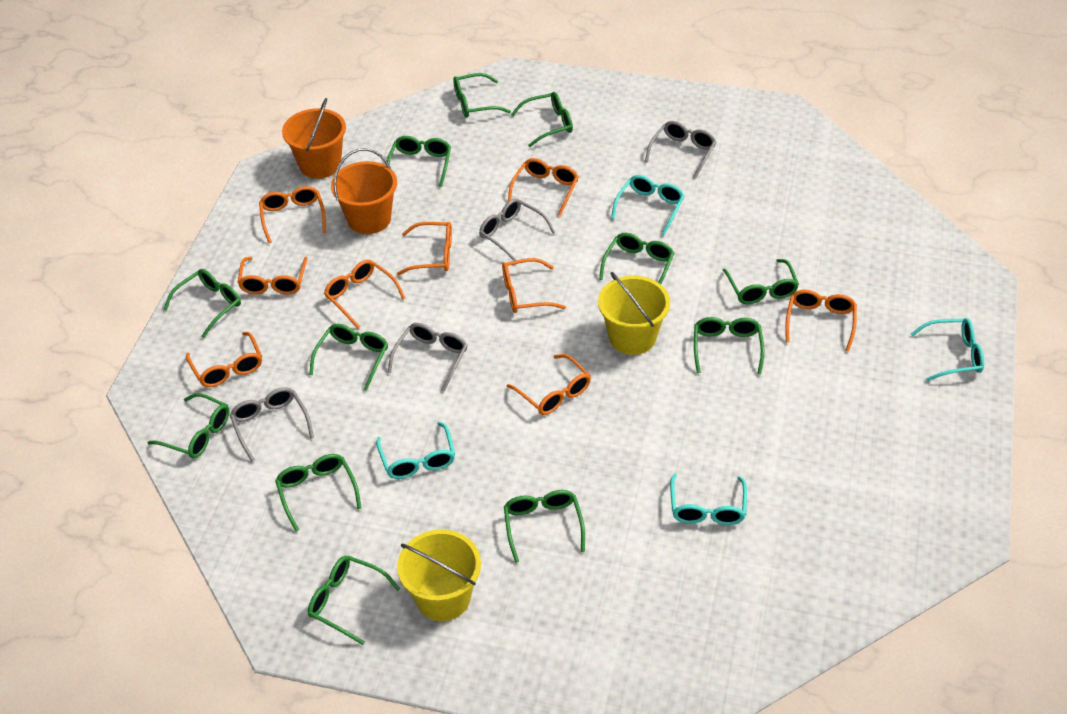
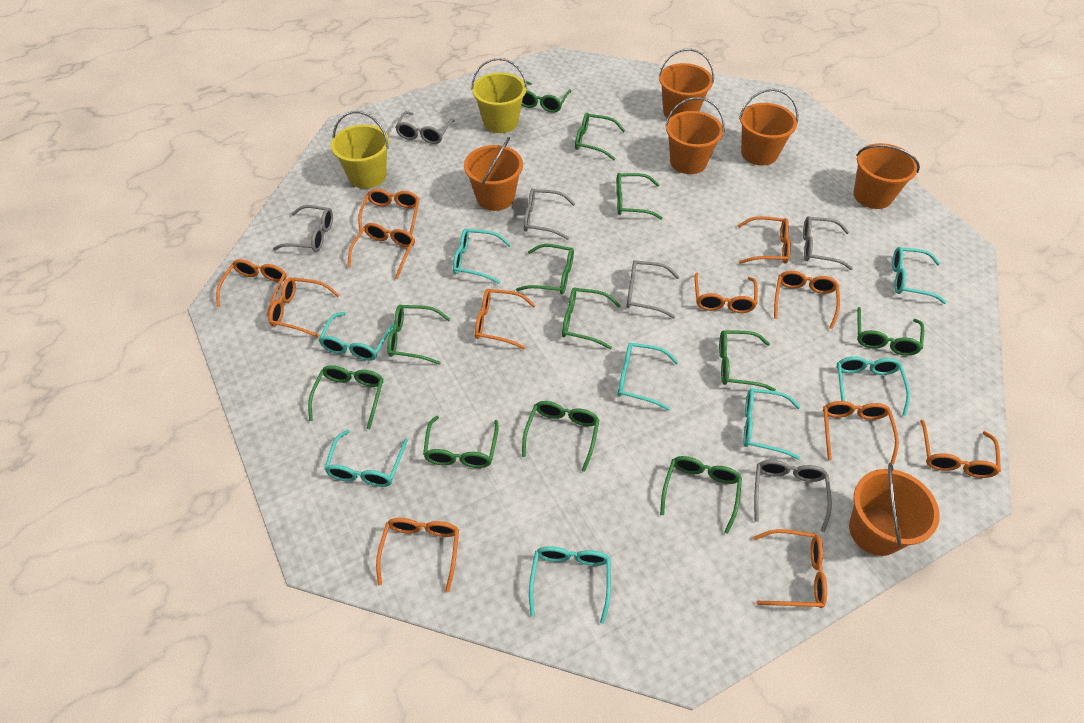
grey glasses: [230,387,314,462] [388,323,468,391] [479,198,556,261] [645,121,716,179] = 4 -> [273,205,333,252] [395,111,455,144] [524,188,575,240] [626,260,679,318] [754,460,832,532] [803,216,853,270] = 6
orange bucket: [282,98,346,179] [331,148,397,234] = 2 -> [464,137,523,211] [658,49,714,118] [665,97,725,174] [739,89,799,166] [849,463,940,556] [853,143,920,209] = 6
orange glasses: [186,332,262,387] [238,257,308,295] [259,186,326,243] [324,260,405,329] [397,222,452,275] [502,258,566,313] [507,354,591,415] [508,158,579,216] [785,290,857,351] = 9 -> [216,259,287,316] [268,277,339,338] [348,223,415,279] [358,189,419,235] [376,518,459,592] [475,289,536,350] [694,273,758,313] [737,216,791,264] [753,529,827,608] [774,271,840,329] [823,401,899,464] [920,420,1001,478] = 12
turquoise glasses: [376,422,455,479] [611,175,685,235] [670,474,747,525] [911,318,984,381] = 4 -> [319,312,394,361] [324,430,408,487] [453,228,511,284] [529,546,611,624] [618,343,679,411] [743,388,800,460] [837,356,910,416] [892,247,947,304] = 8

